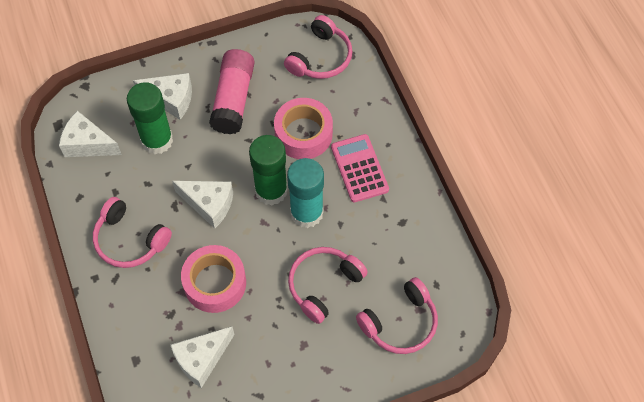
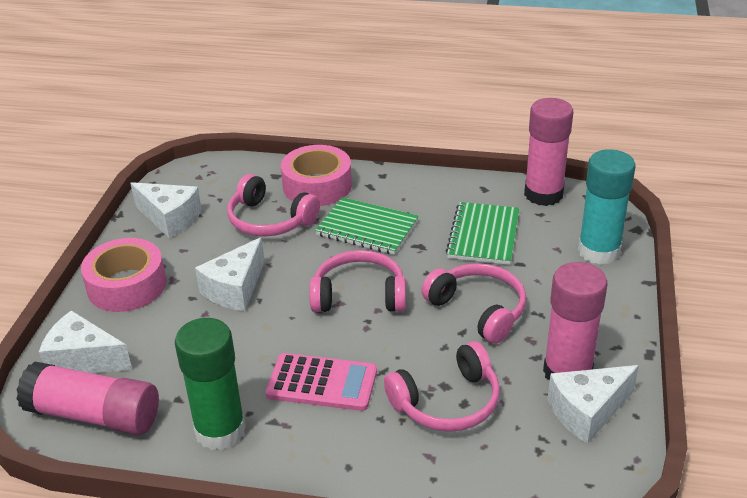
green glue stick: [127,82,173,154] [249,135,288,205] = 2 -> [175,318,246,450] = 1
green notebook: none = 0 -> [315,197,419,255] [446,202,520,265] = 2
pink glue stick: [209,49,255,134] = 1 -> [16,361,159,435] [524,98,573,206] [543,262,607,381] = 3

